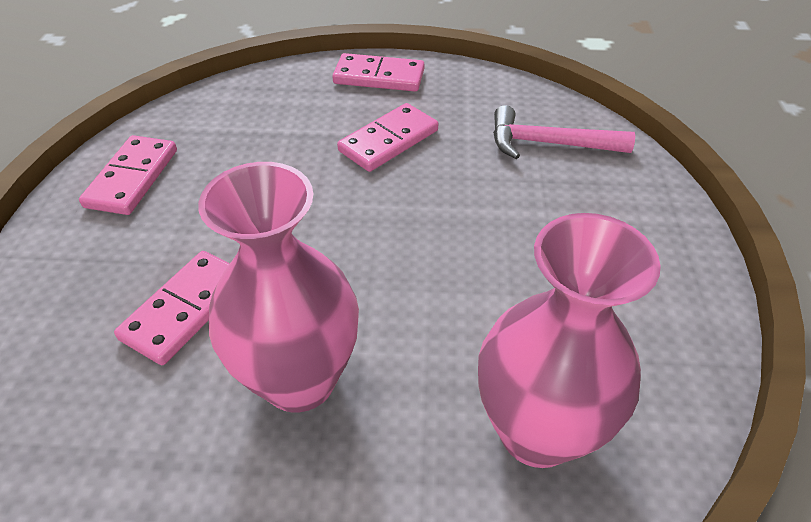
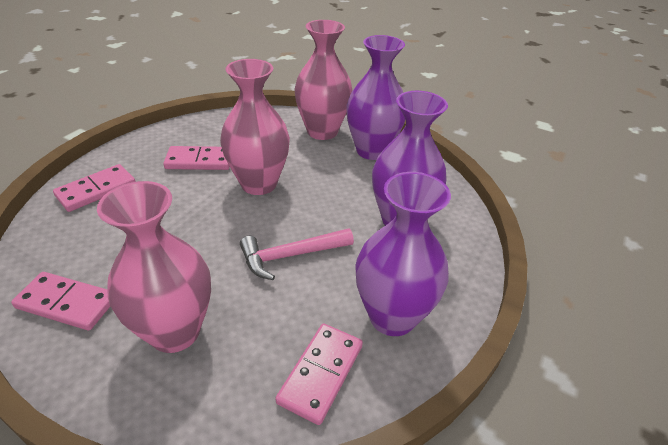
pink vase: [198,162,359,412] [478,213,661,468] = 2 -> [97,181,211,353] [220,59,290,195] [294,20,353,140] = 3
purple vase: none = 0 -> [346,35,405,160] [355,172,451,336] [372,91,448,226] = 3

